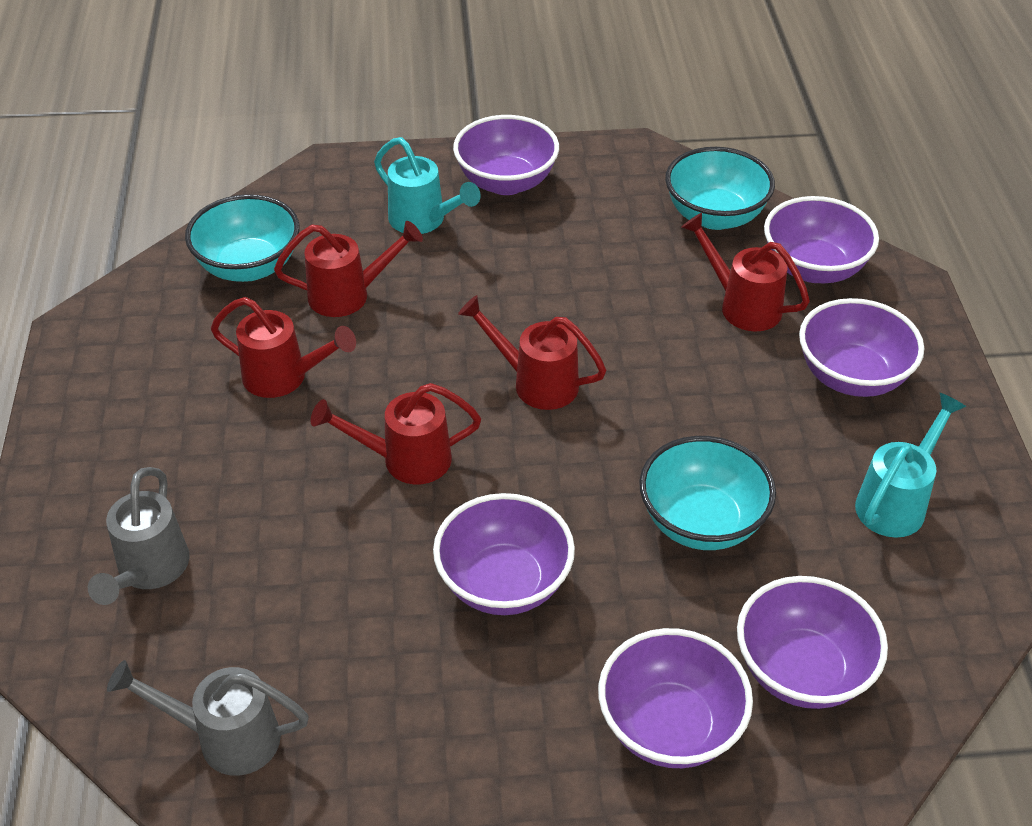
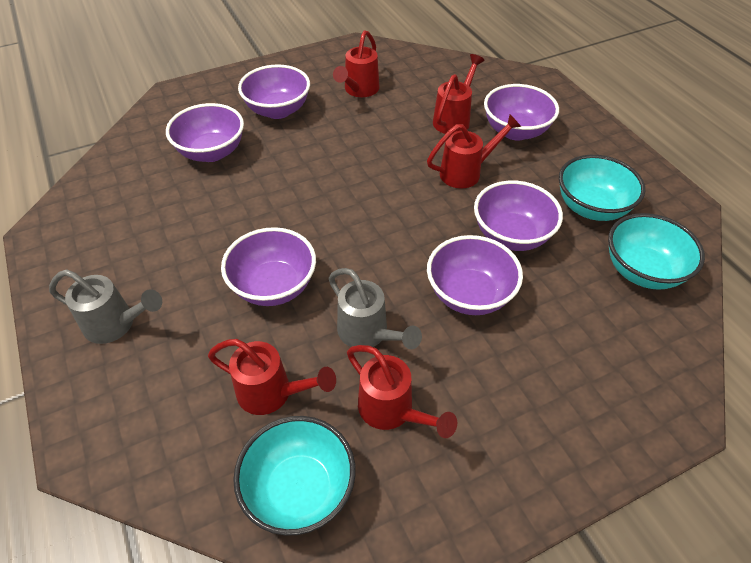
turquoise watering can: [374,137,481,234] [855,393,966,538] = 2 -> none = 0

